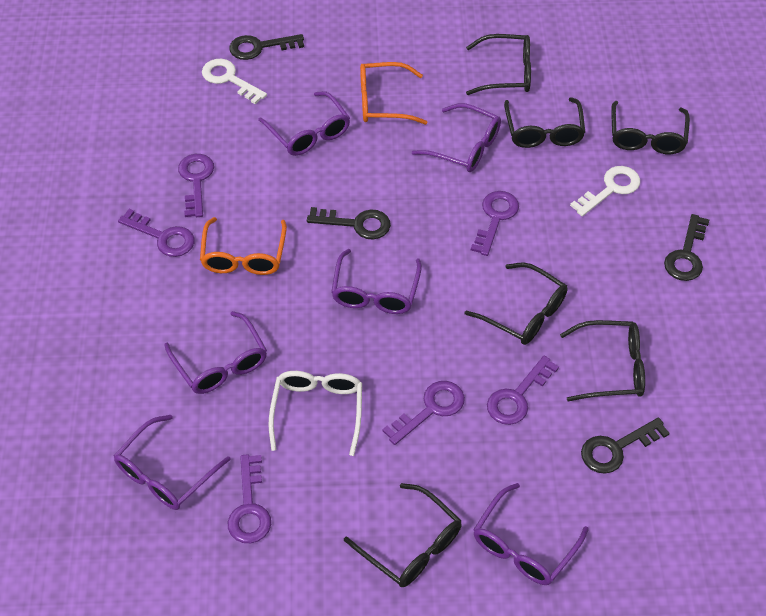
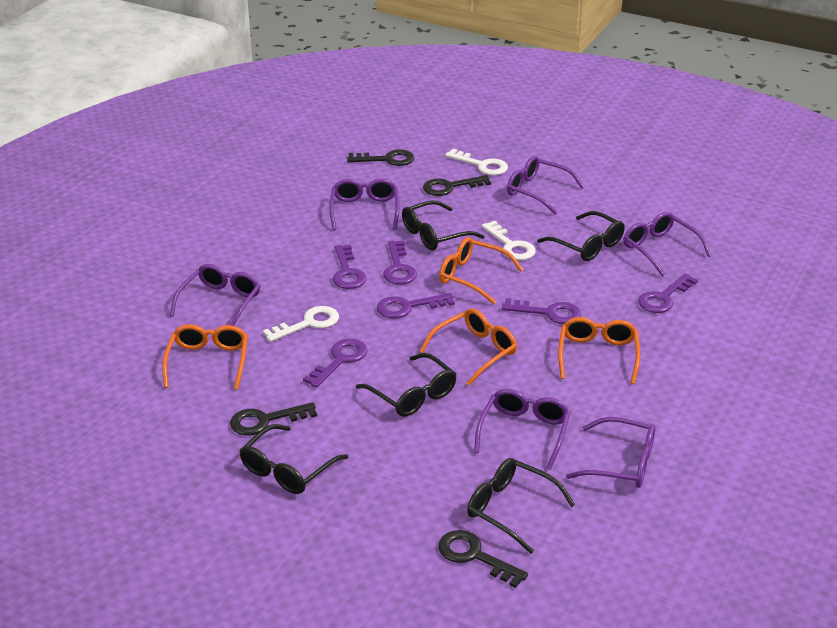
black glasses: [344,483,462,587] [465,262,568,345] [466,34,531,95] [504,97,585,148] [560,320,645,401] [611,101,690,154] = 6 -> [239,424,349,494] [356,353,457,417] [402,200,485,251] [467,458,575,554] [537,211,624,261] = 5
orange glasses: [200,217,287,275] [360,62,428,125] = 2 -> [162,324,248,390] [419,308,517,386] [439,237,524,304] [558,317,640,384] = 4
white glasses: [269,371,362,456] = 1 -> none = 0
white key: [202,59,267,104] [570,166,640,216] = 2 -> [263,306,339,342] [445,148,508,175] [482,221,536,260] = 3

